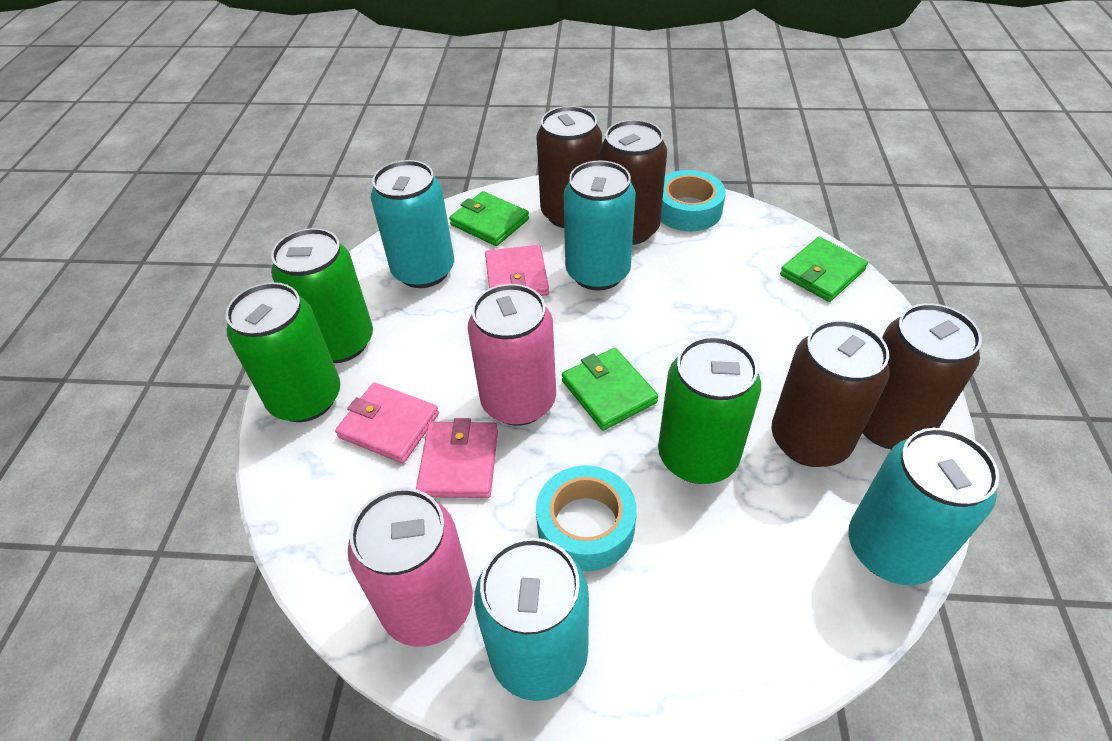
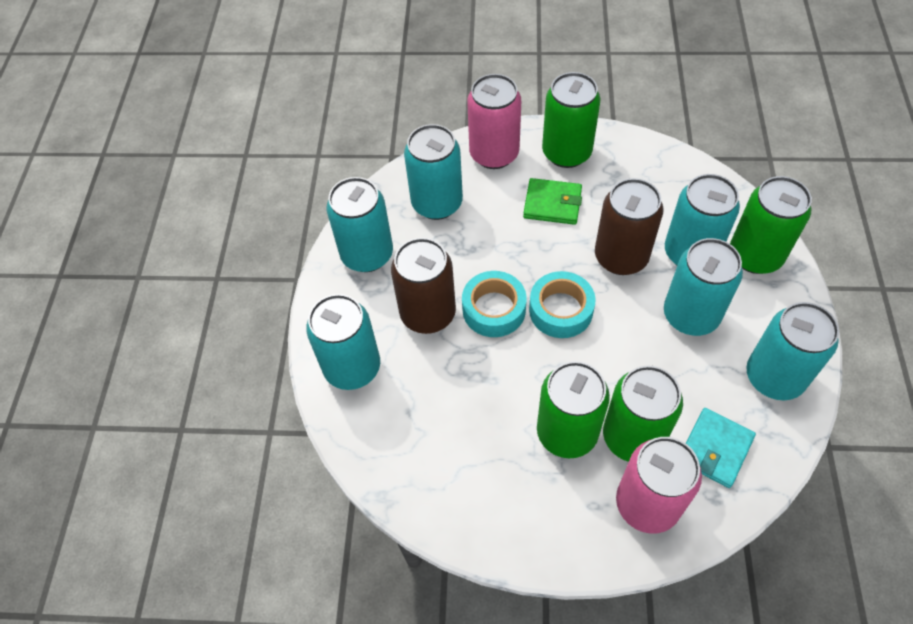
brown can: [536,106,602,228] [599,120,667,245] [771,320,890,467] [862,303,982,449] = 4 -> [391,238,456,334] [595,178,663,275] = 2
green can: [226,282,340,422] [271,228,373,363] [658,336,761,484] = 3 -> [537,361,610,458] [542,72,601,168] [603,365,683,462] [730,176,812,274] = 4
green wallet: [449,191,529,246] [562,348,658,431] [780,237,868,302] = 3 -> [523,178,582,225] = 1
pink wallet: [335,382,439,463] [416,418,498,498] [485,245,549,296] = 3 -> none = 0
turquoise can: [371,160,454,288] [474,538,589,701] [564,161,636,290] [849,428,999,585] = 4 -> [306,294,380,390] [327,177,393,272] [404,124,463,220] [664,238,743,336] [665,174,740,266] [746,302,839,400] = 6
turquoise wallet: none = 0 -> [686,408,756,488] = 1

